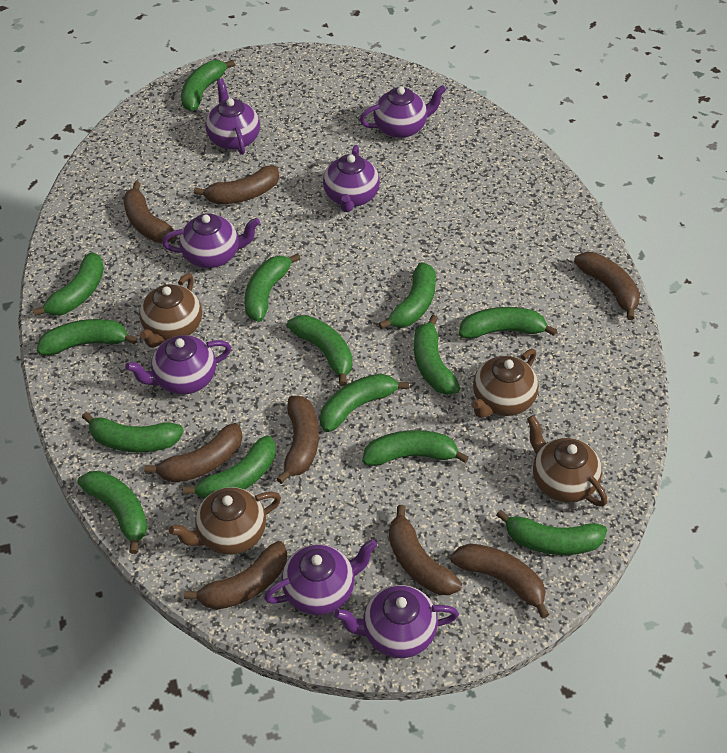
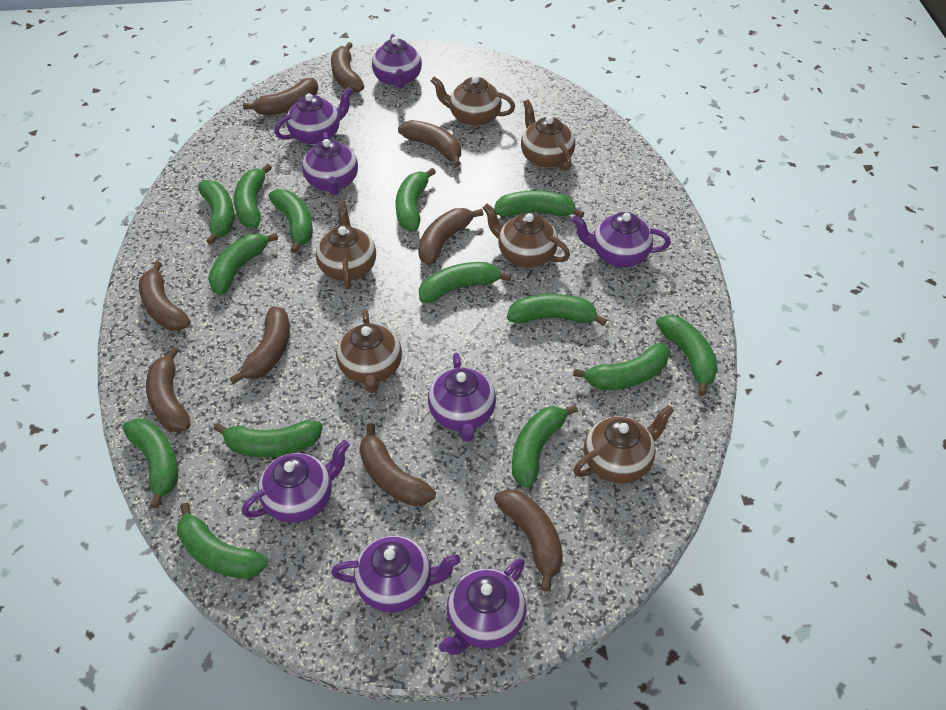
brown banana: [123,181,177,243] [144,423,242,483] [184,541,287,610] [194,166,279,204] [276,396,319,484] [389,505,462,595] [450,544,549,619] [574,252,640,320] = 8 -> [139,261,190,331] [146,347,190,432] [230,306,290,384] [243,78,318,116] [331,42,364,93] [359,423,436,506] [398,120,461,167] [418,208,483,265] [494,489,563,592] = 9
brown teapot: [139,274,202,348] [169,487,281,555] [472,349,539,418] [527,415,607,507] = 4 -> [316,201,376,289] [336,310,402,393] [431,76,515,127] [483,203,570,268] [521,100,575,171] [573,405,674,483] = 6
purple teapot: [125,335,231,395] [162,213,260,268] [205,79,260,155] [264,539,377,615] [323,145,380,212] [334,585,459,658] [360,85,446,138] = 7 -> [242,440,350,523] [274,87,353,145] [302,132,358,195] [331,536,461,613] [372,34,422,88] [428,353,496,442] [439,558,526,655] [572,212,671,267] = 8

